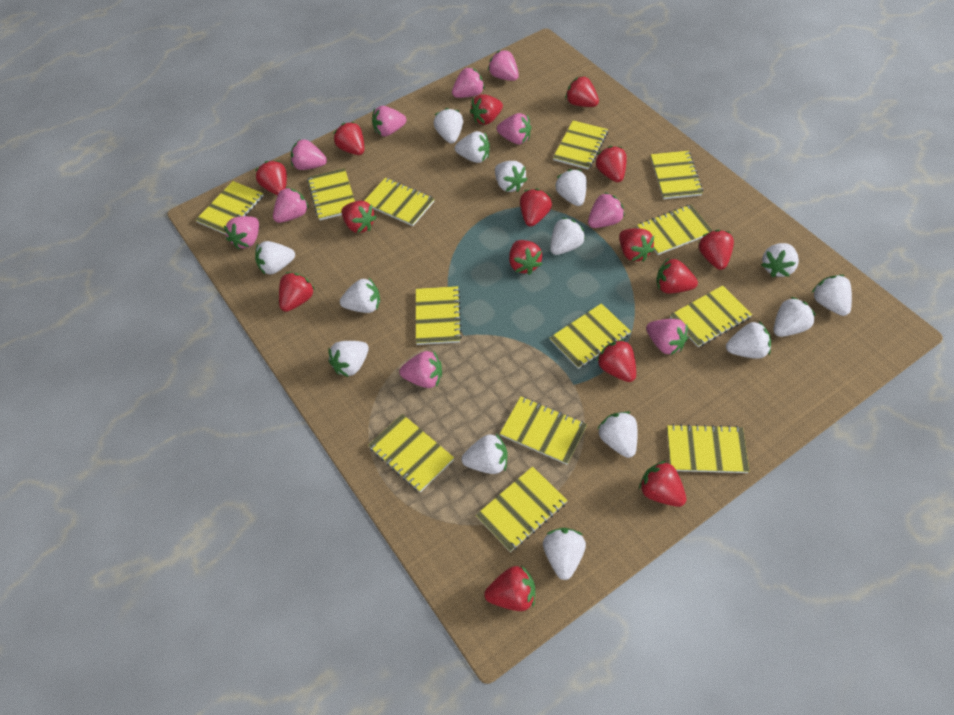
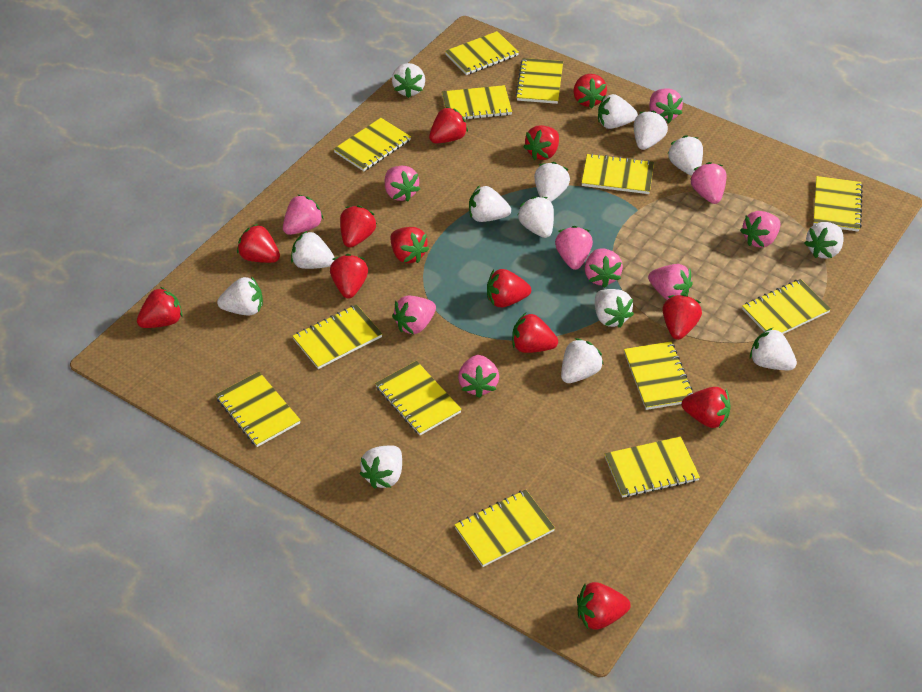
red strawberry: [255,160,287,195] [279,272,315,312] [334,122,364,155] [341,201,376,233] [470,94,503,125] [484,565,535,611] [509,240,542,275] [520,189,552,227] [565,76,599,107] [595,146,627,182] [596,339,636,382] [619,228,655,262] [639,460,686,507] [657,258,698,294] [699,230,734,270] = 15 -> [137,287,183,328] [237,224,280,263] [330,254,368,298] [340,205,377,248] [390,227,429,263] [429,107,468,143] [487,269,531,307] [512,313,558,353] [524,125,559,160] [573,74,607,109] [577,582,631,630] [662,294,702,340] [682,387,731,428] = 13
white strawberry: [255,241,295,274] [328,341,369,377] [340,277,380,313] [434,108,463,144] [455,131,490,163] [462,434,508,474] [495,161,528,192] [543,528,586,580] [550,217,585,255] [555,169,587,206] [598,412,637,458] [726,321,771,359] [761,243,799,277] [774,297,816,337] [811,275,852,316] = 15 -> [217,276,263,315] [291,231,335,269] [359,446,402,489] [392,63,425,98] [469,185,511,222] [517,196,554,238] [534,162,570,202] [561,338,604,383] [595,289,634,328] [598,94,638,129] [634,111,668,150] [667,135,703,176] [750,328,797,370] [804,222,844,258] = 14

